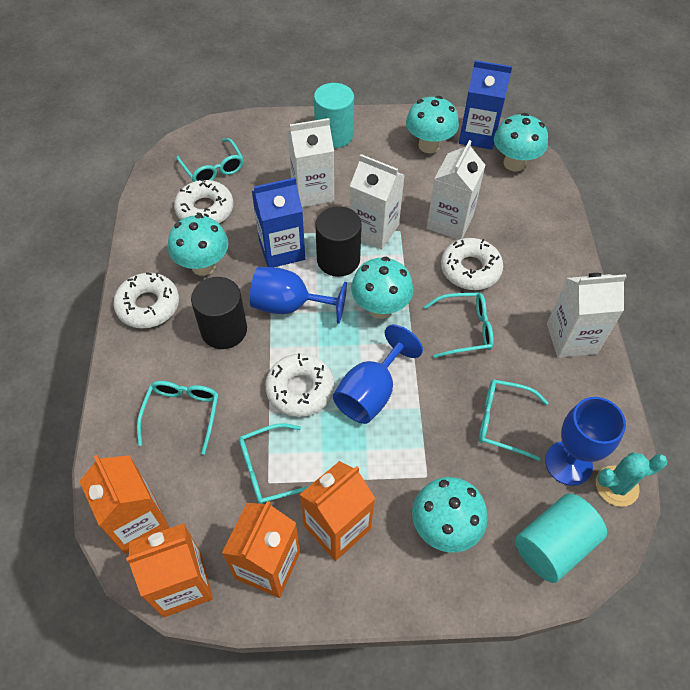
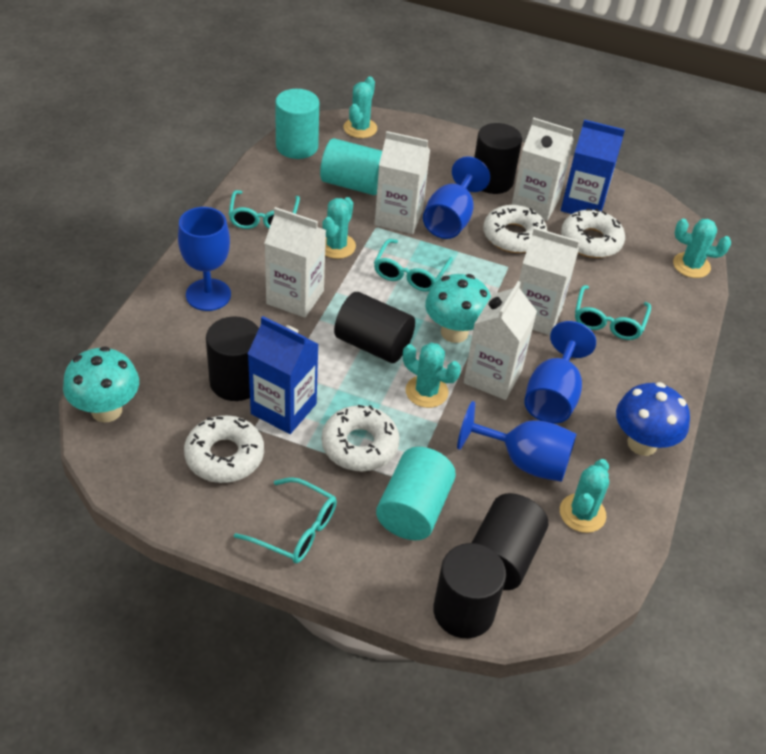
black cylinder: [191,277,247,349] [315,206,362,277] = 2 -> [206,316,259,401] [334,292,415,363] [433,543,506,638] [472,493,548,590] [474,123,522,194] = 5
blue goblet: [250,267,347,324] [333,325,423,424] [545,397,626,486] = 3 -> [178,207,231,311] [423,156,490,239] [457,401,577,482] [524,321,596,424] = 4
blue mushroom: none = 0 -> [616,382,690,456] = 1
orange carton: [79,455,169,554] [126,523,213,617] [222,501,300,598] [299,461,375,561] = 4 -> none = 0
turquoise cactus: [596,452,668,507] = 1 -> [322,197,356,259] [343,77,377,138] [403,343,461,408] [560,459,609,533] [673,219,731,278] = 5
turquoise cylinder: [314,83,354,148] [515,494,607,583] = 2 -> [275,89,319,159] [320,138,382,195] [376,447,456,540] = 3
turquoise glasses: [137,381,219,455] [176,138,244,182] [239,423,309,504] [424,292,494,358] [479,379,549,461] = 5 -> [228,190,300,229] [234,477,337,563] [374,239,453,292] [575,285,651,340] = 4
turquoise mushroom: [168,214,229,276] [351,257,414,319] [406,96,459,153] [412,477,488,553] [494,113,548,171] = 5 -> [63,346,139,423] [425,274,491,343] = 2
white carton: [287,118,334,207] [350,154,405,250] [427,140,485,240] [547,273,627,358] = 4 -> [265,207,326,318] [375,131,430,234] [464,281,537,400] [512,118,574,221] [519,227,579,335] = 5

